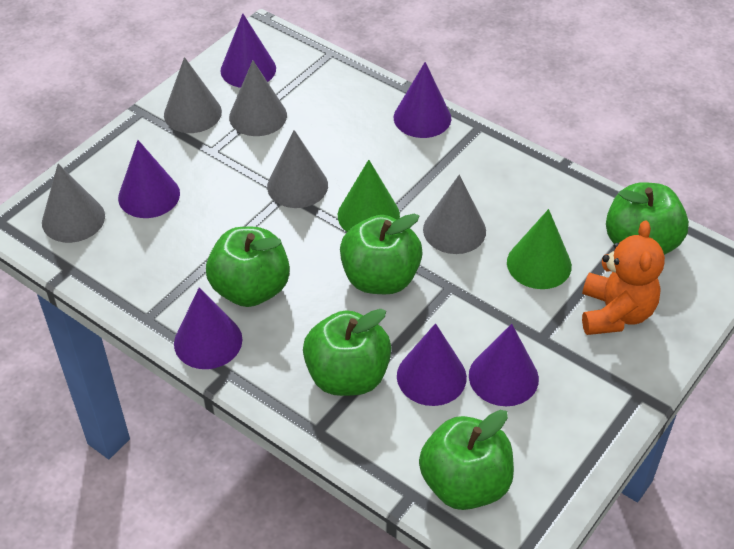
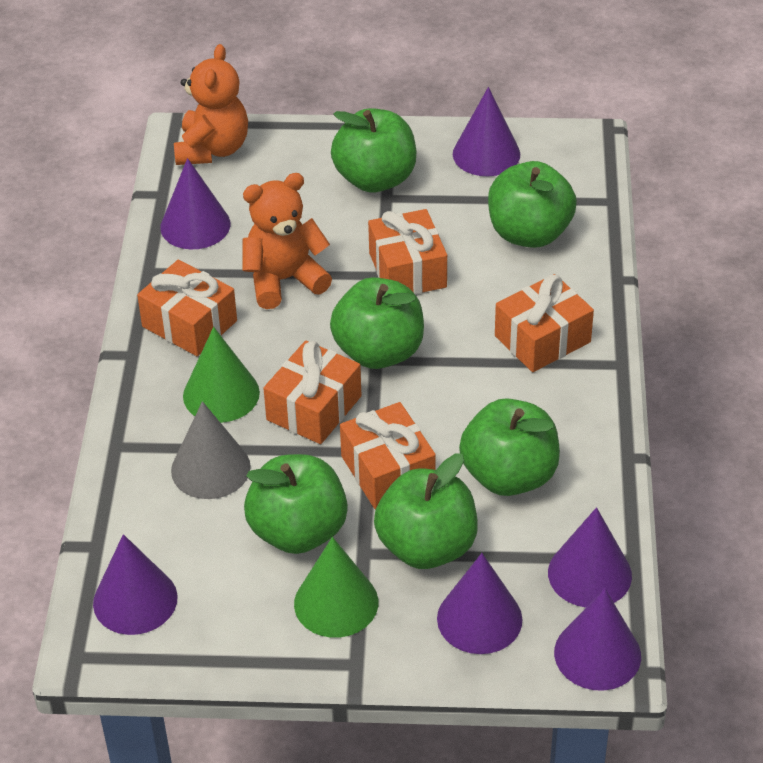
green apple: [206,227,290,307] [303,309,391,396] [340,213,423,294] [419,410,514,510] [606,182,689,255] = 5 -> [244,454,348,554] [330,277,424,369] [331,108,417,193] [374,454,478,569] [459,398,560,496] [488,161,577,248] = 6
grey cone: [42,164,105,243] [164,57,222,133] [229,60,287,136] [267,130,328,208] [423,175,486,254] = 5 -> [171,401,251,499] = 1
orange gift: none = 0 -> [137,260,237,356] [263,340,362,444] [340,402,436,509] [368,209,447,295] [495,274,594,372] = 5
orange teddy bear: [582,221,665,335] = 1 -> [174,44,248,165] [242,173,332,309] = 2

